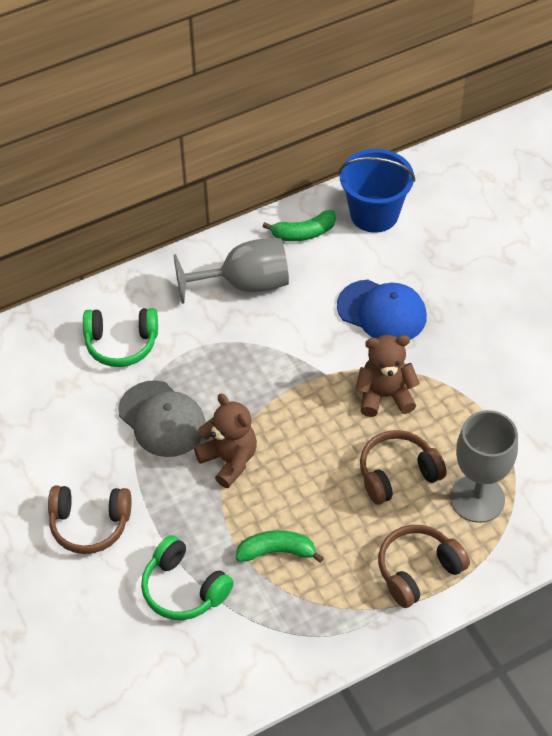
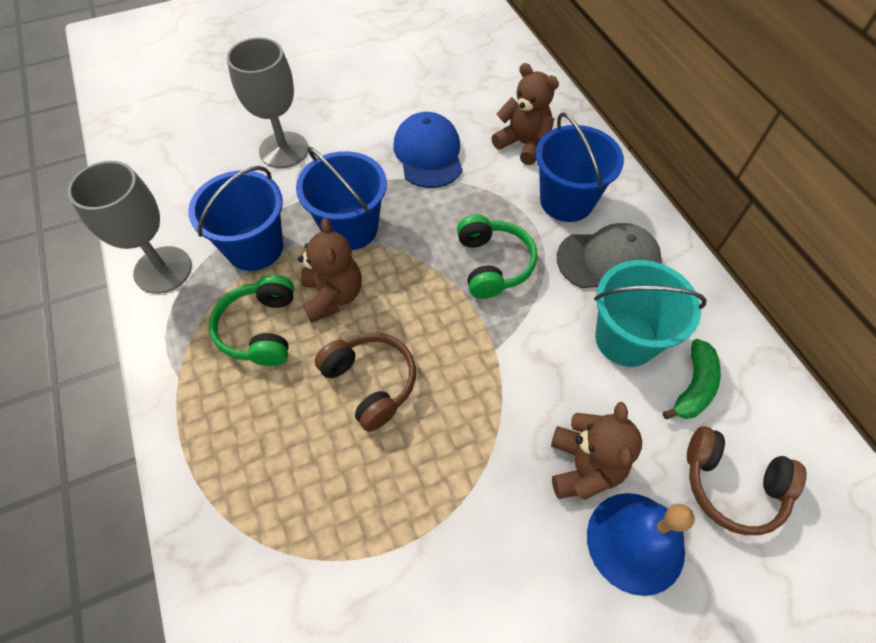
blue bell: none = 0 -> [587,493,694,596] = 1
blue bucket: [338,149,415,233] = 1 -> [188,166,283,271] [296,146,387,250] [536,112,624,222] = 3
brown headphones: [48,486,131,554] [360,430,447,505] [378,525,470,608] = 3 -> [315,333,416,432] [687,426,807,535] = 2
brown teddy bear: [194,394,257,488] [355,335,420,417] = 2 -> [298,218,361,323] [491,63,559,165] [551,402,642,500] = 3
green banana: [236,530,324,563] [262,210,336,241] = 2 -> [663,339,721,419] = 1
turquoise bucket: none = 0 -> [594,260,706,367] = 1

